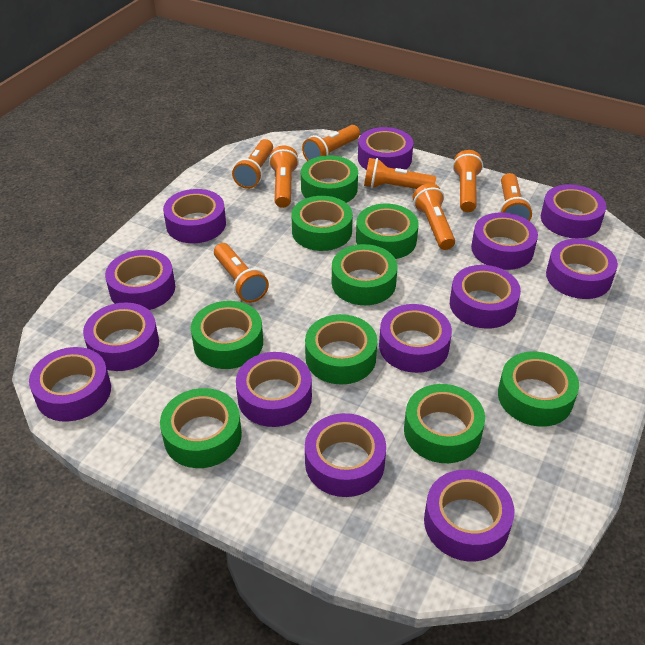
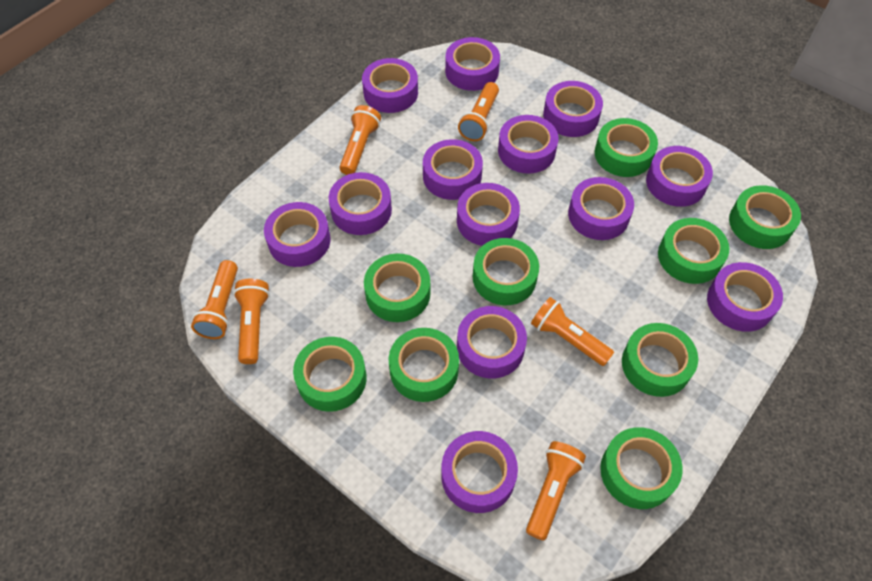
orange flashlight: [214,243,269,303] [232,139,273,189] [269,145,299,208] [302,125,360,161] [364,158,436,189] [413,183,455,250] [453,150,483,212] [500,173,532,221] = 8 -> [191,260,238,339] [233,279,270,364] [339,105,381,175] [458,82,499,141] [526,441,586,541] [531,297,614,366] = 6

